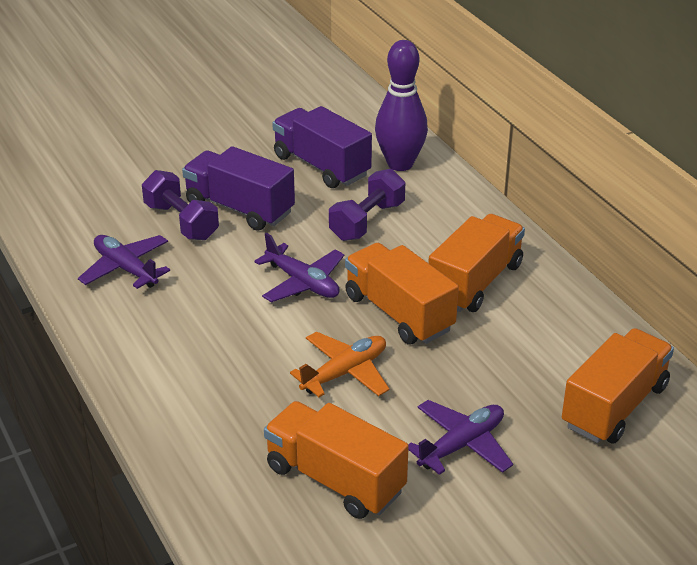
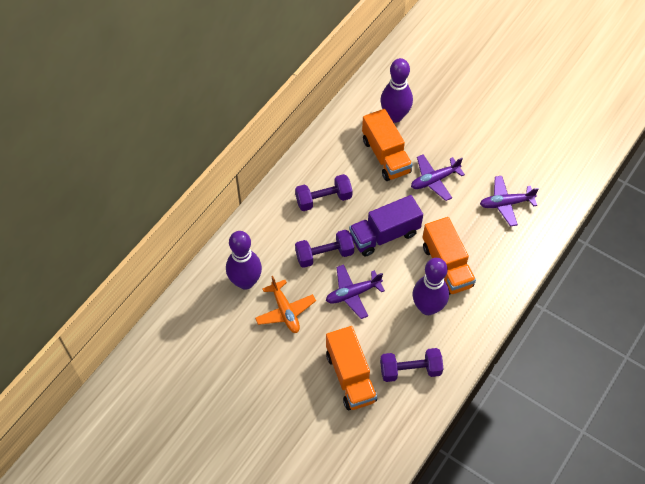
orange truck: [264,401,409,519] [345,243,459,344] [428,214,525,312] [562,328,674,444] = 4 -> [326,326,377,410] [362,109,413,181] [422,217,476,295] = 3
purple bowling pin: [375,40,428,171] = 1 -> [226,231,262,290] [380,58,413,123] [413,258,449,315] = 3
purple dumbbell: [142,170,219,241] [329,169,405,241] = 2 -> [295,174,353,211] [295,230,354,268] [380,348,443,382] = 3
purple truck: [182,146,295,231] [272,106,372,188] = 2 -> [349,195,423,256] = 1

